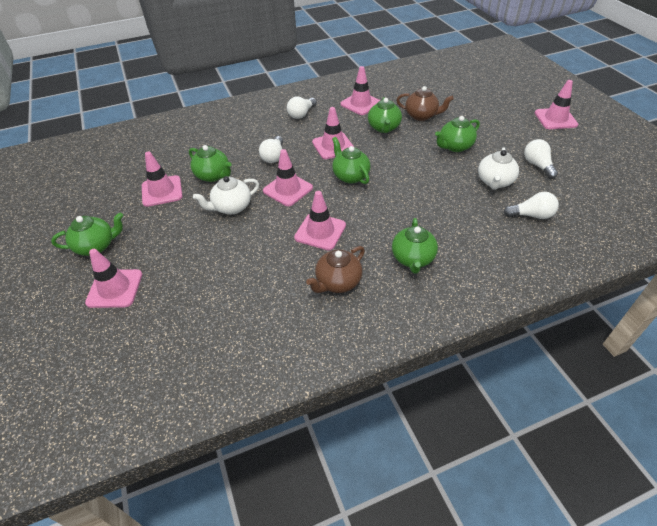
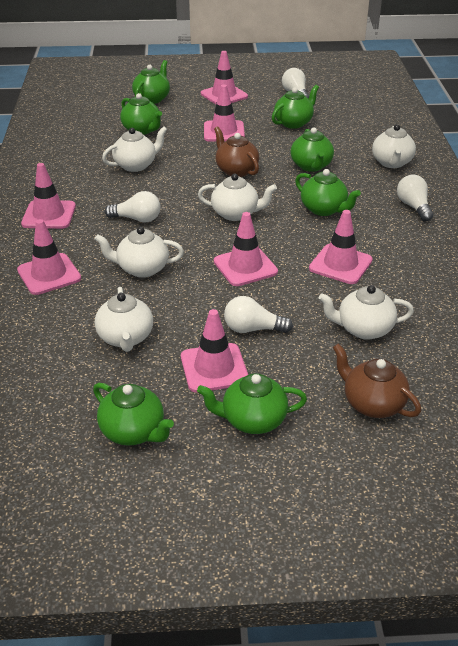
green teapot: [51,212,123,256] [189,145,232,182] [332,137,371,184] [368,97,402,133] [392,218,438,274] [435,116,480,152] = 6 -> [93,383,174,446] [120,93,162,135] [132,60,170,104] [197,373,307,434] [272,85,319,129] [290,127,334,172] [295,169,361,216] = 7
white teapot: [193,176,259,214] [478,147,519,190] = 2 -> [95,227,184,278] [95,287,153,352] [102,126,167,172] [198,174,277,221] [319,285,414,340] [372,124,416,168] = 6

